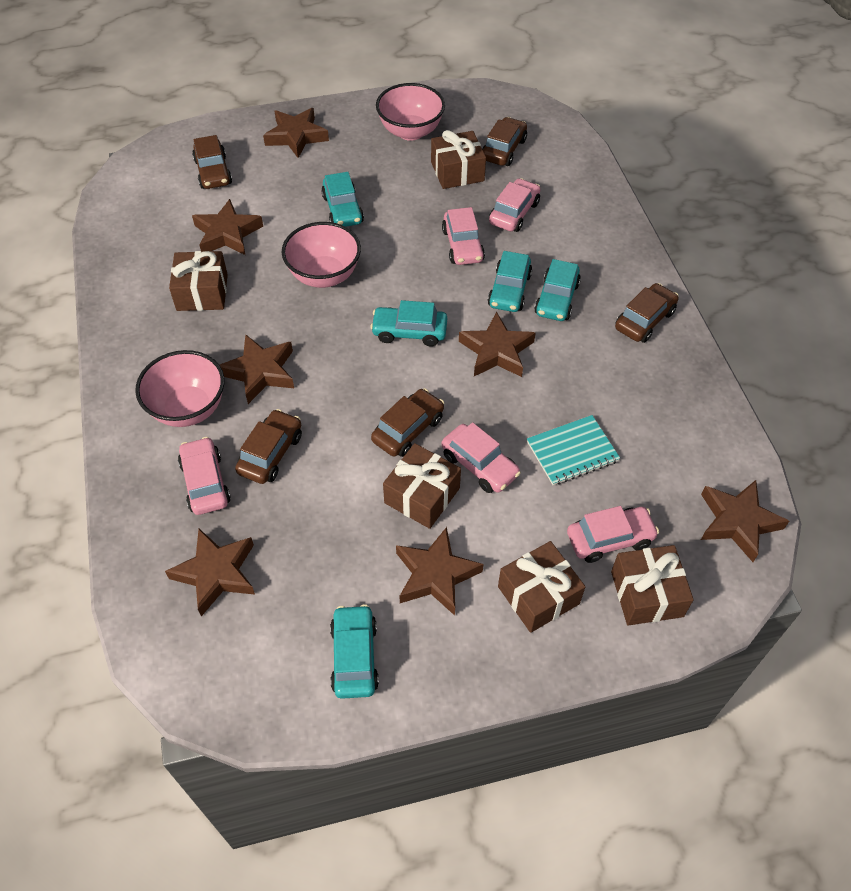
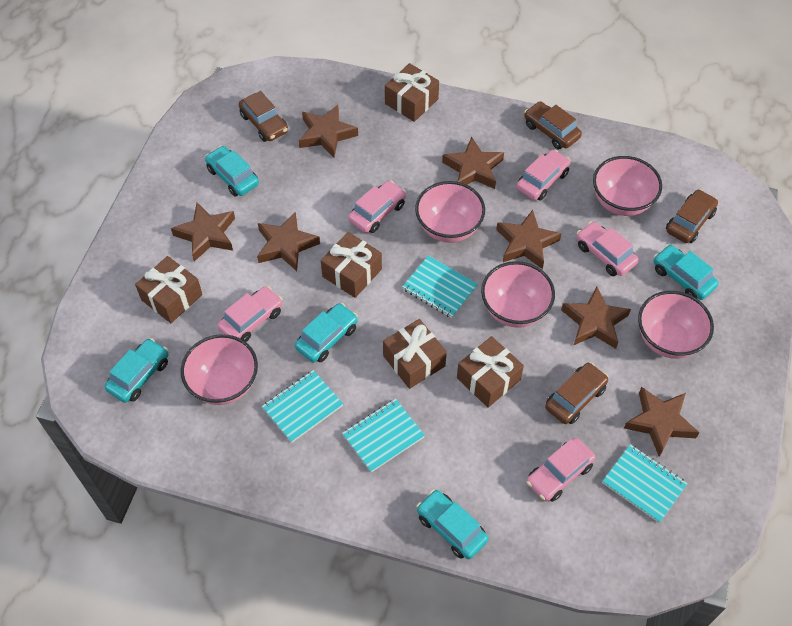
brown car: [192,135,232,189] [235,409,302,484] [371,388,444,457] [482,117,527,166] [615,283,679,343] = 5 -> [239,91,288,142] [524,101,582,149] [545,362,609,424] [666,189,718,243] = 4
pink bowl: [135,350,224,427] [282,222,361,288] [376,83,445,141] = 3 -> [181,334,258,405] [415,181,485,243] [481,261,555,328] [593,156,662,216] [638,291,714,359] = 5
turquoise notebook: [527,415,620,485] = 1 -> [262,370,343,443] [342,399,425,472] [402,255,478,318] [602,444,688,523] = 4

